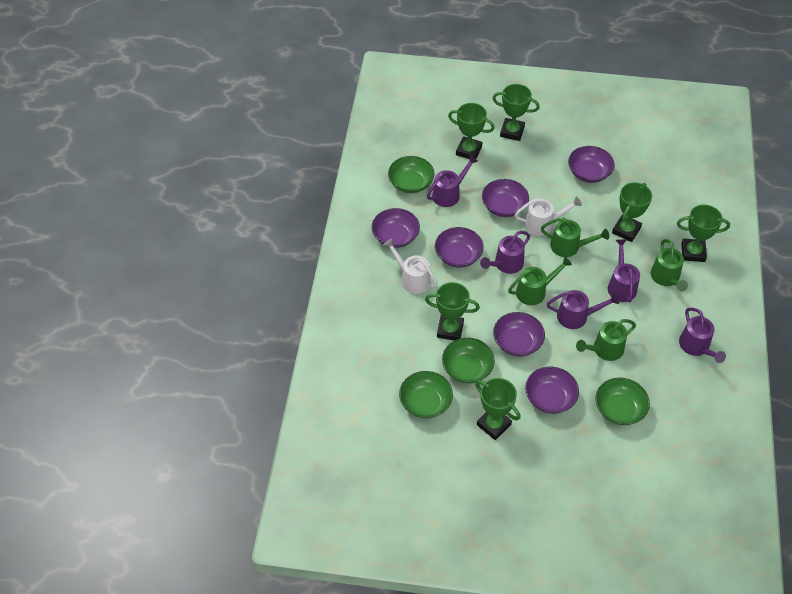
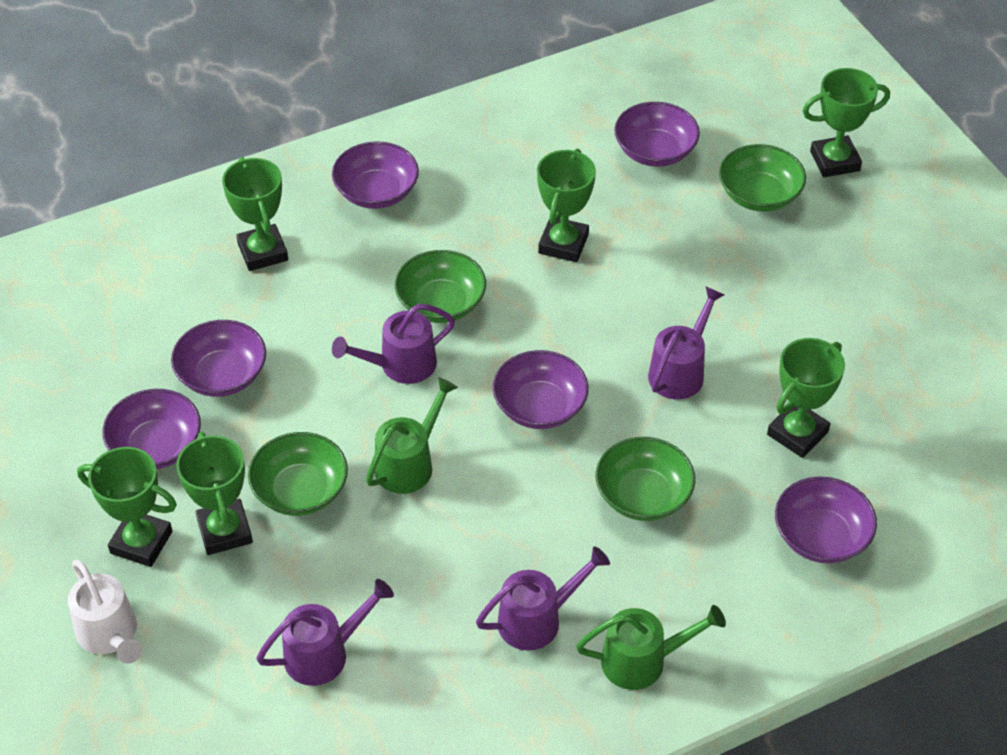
green watering can: [508,256,572,305] [541,217,609,257] [576,319,636,361] [651,239,688,292] = 4 -> [366,377,458,494] [576,605,726,690] = 2
purple watering can: [427,155,478,207] [480,231,530,274] [547,290,619,329] [608,239,640,302] [679,307,726,363] = 5 -> [256,579,394,686] [332,304,455,384] [476,546,610,651] [648,286,724,399] = 4
white watering can: [383,239,438,294] [515,196,582,236] = 2 -> [68,560,142,664] = 1

